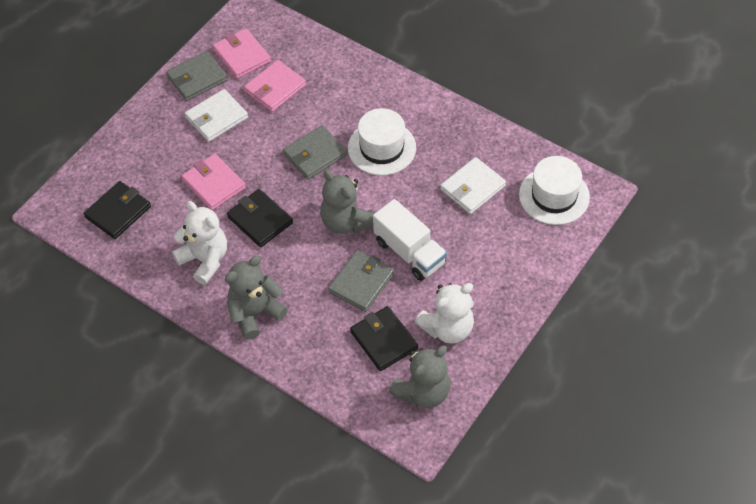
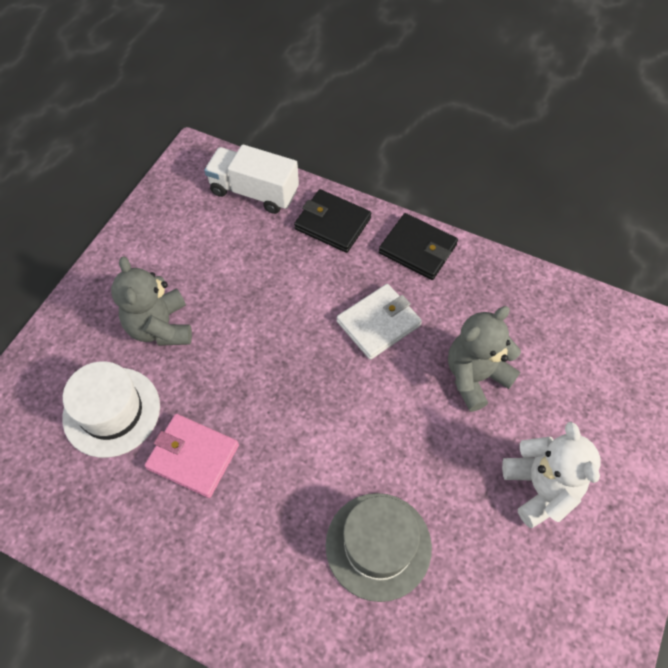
black wallet: [84,181,151,239] [227,189,293,247] [350,306,418,371] = 3 -> [294,189,371,253] [379,213,458,280] = 2
grey hat: none = 0 -> [326,493,432,602] = 1
grey teddy bear: [225,256,288,340] [320,170,374,234] [389,346,451,408] = 3 -> [111,257,192,346] [448,306,521,412] = 2
grey wallet: [166,51,228,101] [283,125,347,180] [328,250,394,312] = 3 -> none = 0
pink wallet: [181,153,246,210] [213,28,271,79] [244,60,306,112] = 3 -> [145,414,239,498] = 1
white hat: [348,108,416,176] [519,156,590,225] = 2 -> [62,361,160,458] = 1
white teddy bear: [172,201,227,285] [415,283,474,344] = 2 -> [502,422,601,528] = 1
white wallet: [185,89,248,142] [440,157,506,214] = 2 -> [337,284,422,360] = 1

